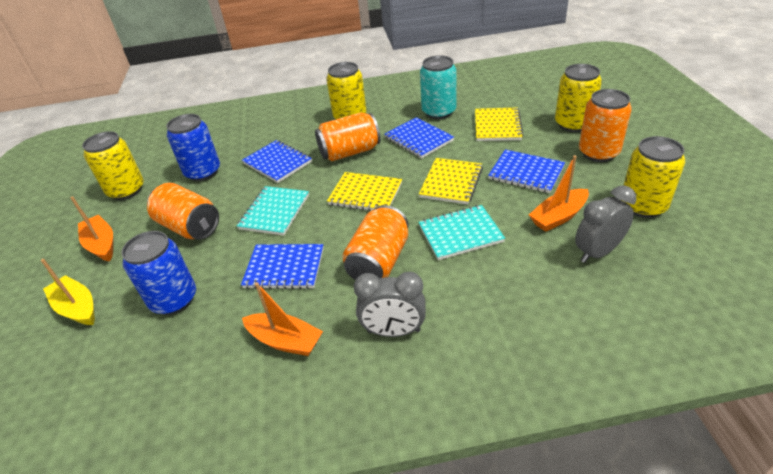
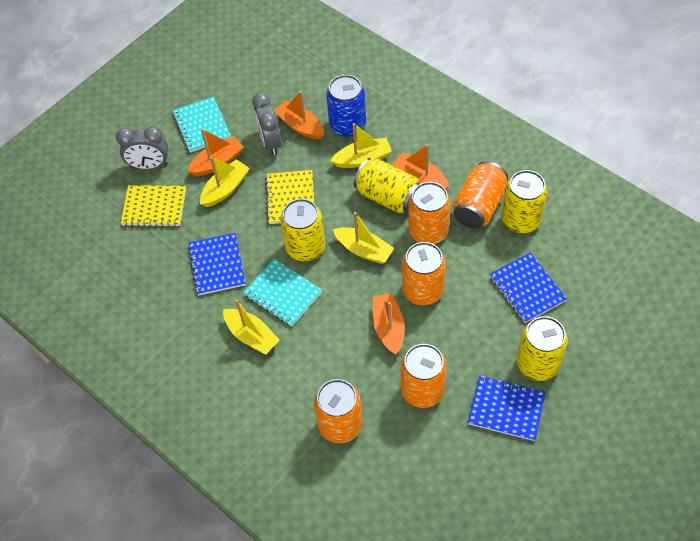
blue can: [121,231,196,315] [166,114,220,181] = 2 -> [326,75,366,137] = 1
blue notebook: [241,244,324,289] [242,140,312,183] [384,117,454,158] [488,149,565,193] = 4 -> [188,233,245,295] [468,375,546,441] [490,252,567,323] = 3
orange boat: [70,196,113,261] [242,282,323,356] [529,155,589,232] = 3 -> [187,128,244,176] [274,91,324,140] [373,293,405,355] [393,144,449,189] = 4
orange can: [147,183,219,240] [315,112,381,161] [342,205,409,280] [579,89,632,162] = 4 -> [314,379,363,443] [401,344,447,408] [402,242,446,306] [408,182,451,244] [453,161,508,229] = 5
turquoise can: [420,55,456,119] = 1 -> none = 0
yellow boat: [41,259,95,325] = 1 -> [200,157,250,207] [223,299,280,354] [330,123,392,168] [333,212,394,264] = 4
yellow notebook: [327,172,402,211] [419,158,483,204] [475,108,524,141] = 3 -> [121,185,186,227] [265,170,314,224] = 2

